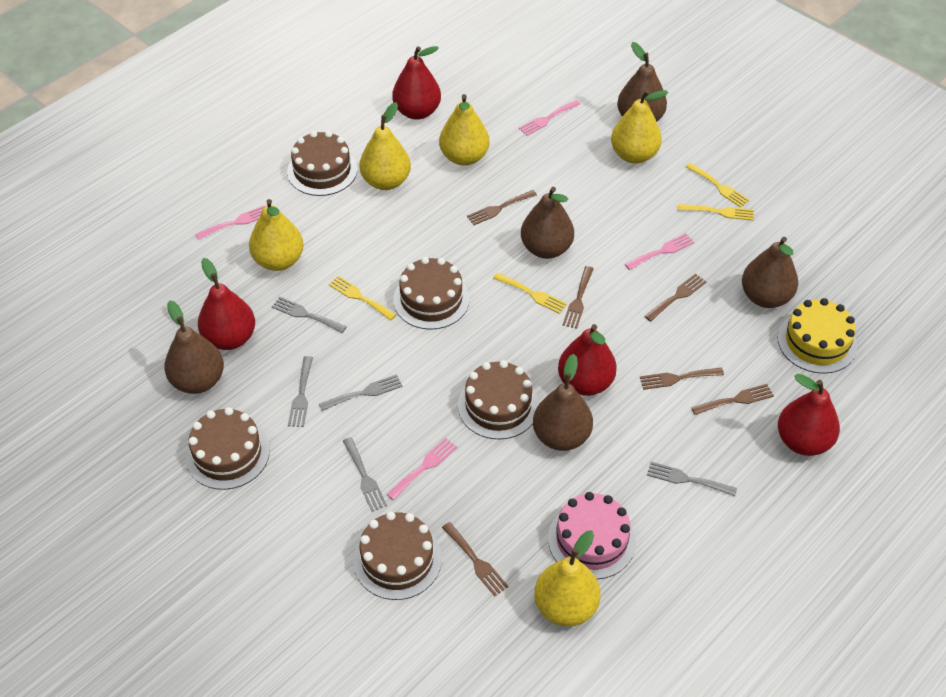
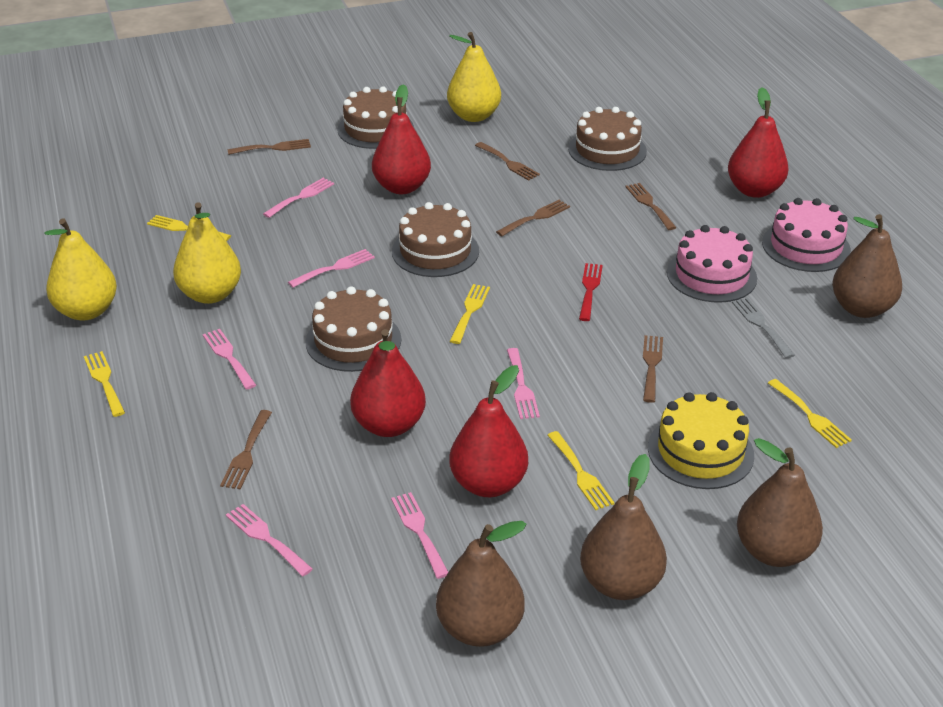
brown cake: [186,407,270,490] [287,131,357,196] [353,511,442,600] [393,257,470,330] [458,360,539,440] = 5 -> [305,286,401,372] [337,87,414,149] [392,202,479,277] [568,107,647,171] = 4
brown pear: [164,300,224,394] [521,187,574,259] [533,354,593,451] [617,42,667,122] [742,237,798,308] = 5 -> [436,521,527,647] [580,454,667,600] [737,438,823,567] [832,214,902,318] = 4
grey fork: [272,297,347,333] [288,356,313,427] [319,374,402,411] [343,437,387,512] [647,462,737,496] = 5 -> [732,298,795,358] = 1
pink cake: [548,492,636,580] = 1 -> [667,225,757,303] [762,198,851,272] = 2
pink fork: [195,205,265,240] [387,438,457,500] [519,100,581,136] [625,233,694,270] = 4 -> [203,329,256,390] [226,504,313,576] [263,178,334,218] [288,249,375,288] [391,492,448,579] [507,348,540,419] = 6
red fork: none = 0 -> [579,263,603,321] = 1
yellow fork: [329,276,396,320] [493,272,567,314] [678,204,754,220] [686,163,750,208] = 4 -> [84,351,125,417] [147,215,231,241] [450,284,490,344] [547,431,614,510] [768,379,852,448] = 5
yellow pear: [249,199,304,271] [360,102,411,190] [439,94,490,166] [534,531,601,627] [611,90,669,164] = 5 -> [44,218,117,320] [173,202,241,304] [447,32,501,122] = 3

